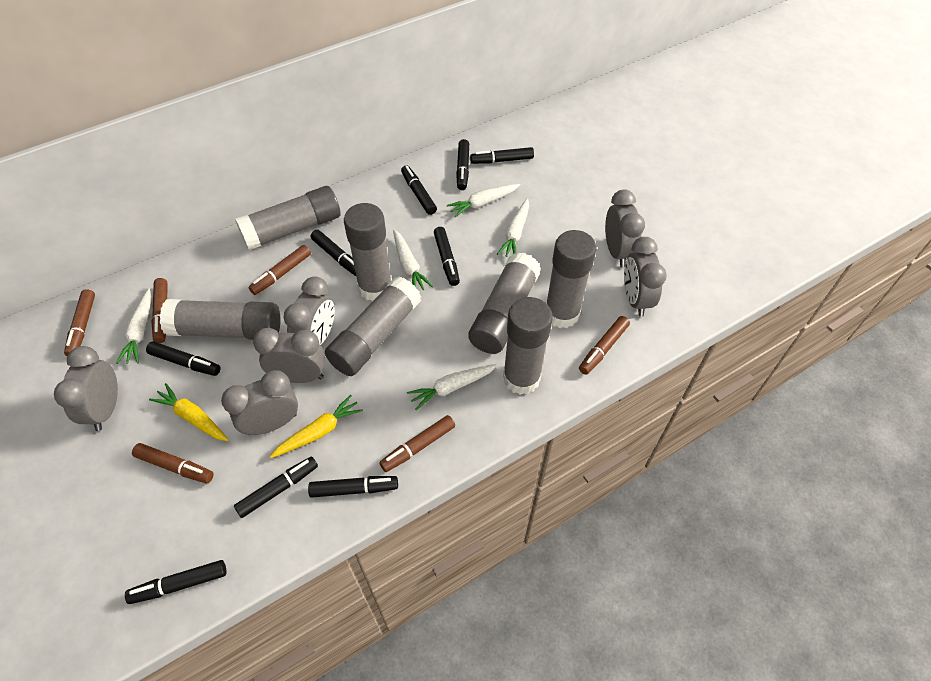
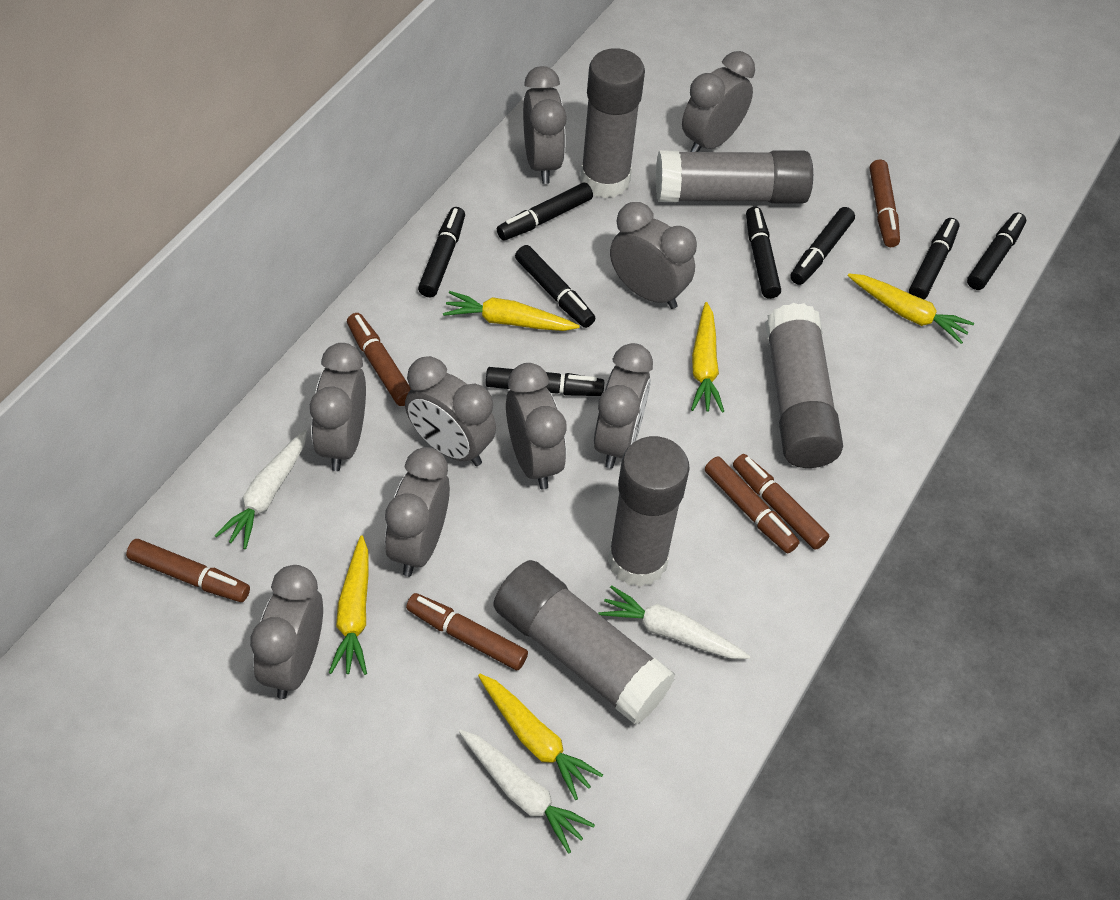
black marker: [125,560,227,604] [146,341,220,376] [234,456,318,518] [308,476,398,498] [311,230,356,276] [401,165,437,215] [434,227,460,286] [456,139,469,190] [470,147,534,164] = 9 -> [418,207,465,297] [486,367,604,396] [497,183,593,241] [515,245,595,328] [746,207,781,299] [790,207,855,285] [909,218,959,299] [967,213,1026,290] = 8
grey clock: [54,346,118,431] [221,370,298,435] [253,328,325,383] [284,276,335,345] [605,190,645,267] [624,237,667,317] = 6 -> [250,565,323,699] [310,343,366,471] [385,447,450,577] [405,356,496,466] [506,363,567,490] [523,66,567,184] [594,343,653,469] [610,202,697,309] [682,51,755,152] = 9
grey glue stick: [160,299,281,340] [235,186,341,250] [325,277,421,376] [344,203,392,301] [468,252,541,354] [503,297,553,395] [547,230,597,328] = 7 -> [494,560,676,725] [580,48,645,198] [608,436,690,587] [656,150,813,204] [765,303,843,468] = 5
white carrot: [116,288,152,364] [393,230,433,290] [407,364,498,410] [447,184,520,218] [497,198,529,257] = 5 -> [214,430,307,549] [459,730,595,854] [598,585,750,659] = 3
yellow carrot: [149,383,229,441] [270,395,363,458] = 2 -> [329,535,369,675] [443,291,580,331] [478,674,603,800] [691,302,724,413] [848,273,974,344] = 5

